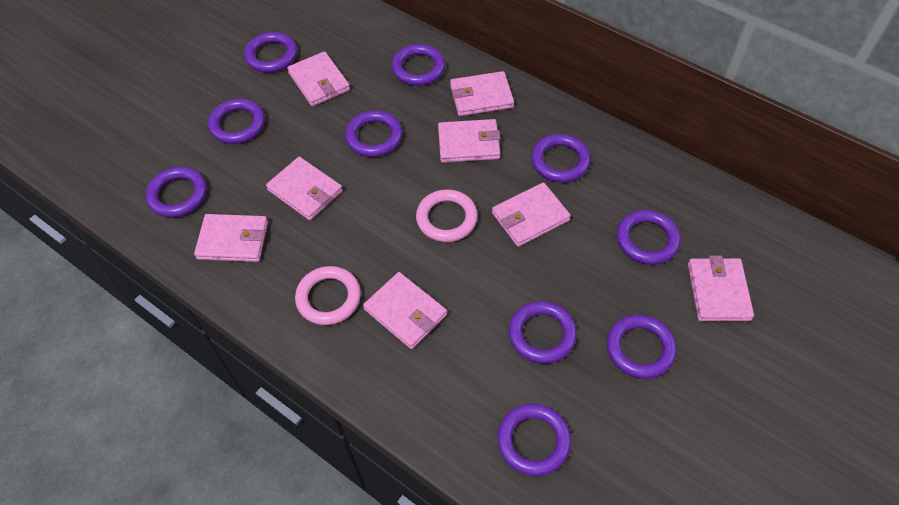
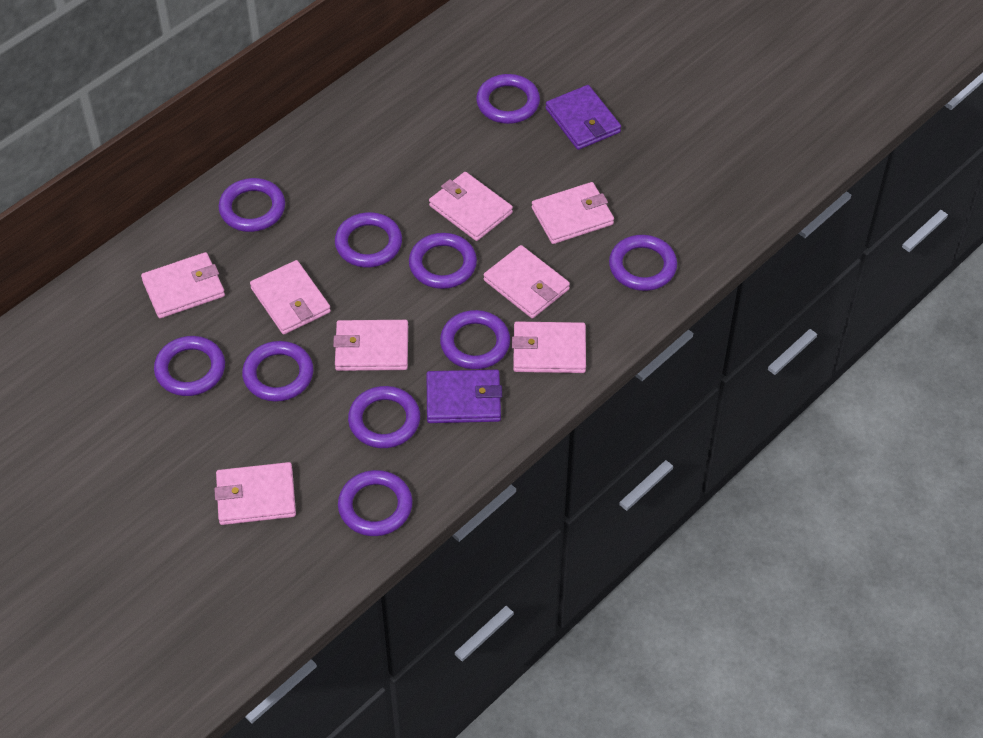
pink ring: [295,266,361,325] [416,189,478,242] = 2 -> none = 0
purple wallet: none = 0 -> [427,370,502,423] [545,85,621,150] = 2

